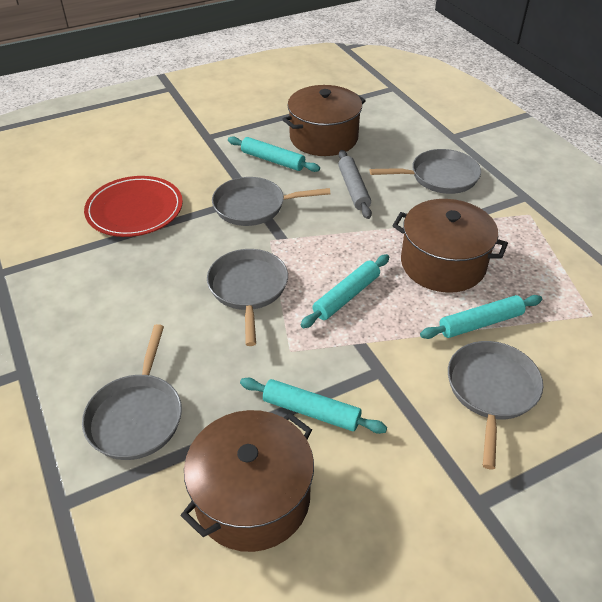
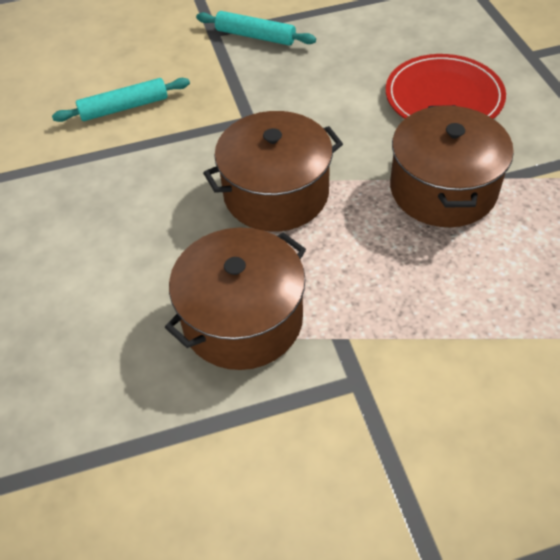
grey pan: [82,324,182,460] [207,249,288,346] [212,177,330,226] [370,149,481,194] [448,341,543,469] = 5 -> none = 0
grey rolling pin: [338,150,372,219] = 1 -> none = 0
turquoise rolling pin: [228,136,320,172] [240,378,387,434] [301,254,389,328] [420,295,542,339] = 4 -> [52,78,190,122] [196,11,316,46] = 2

